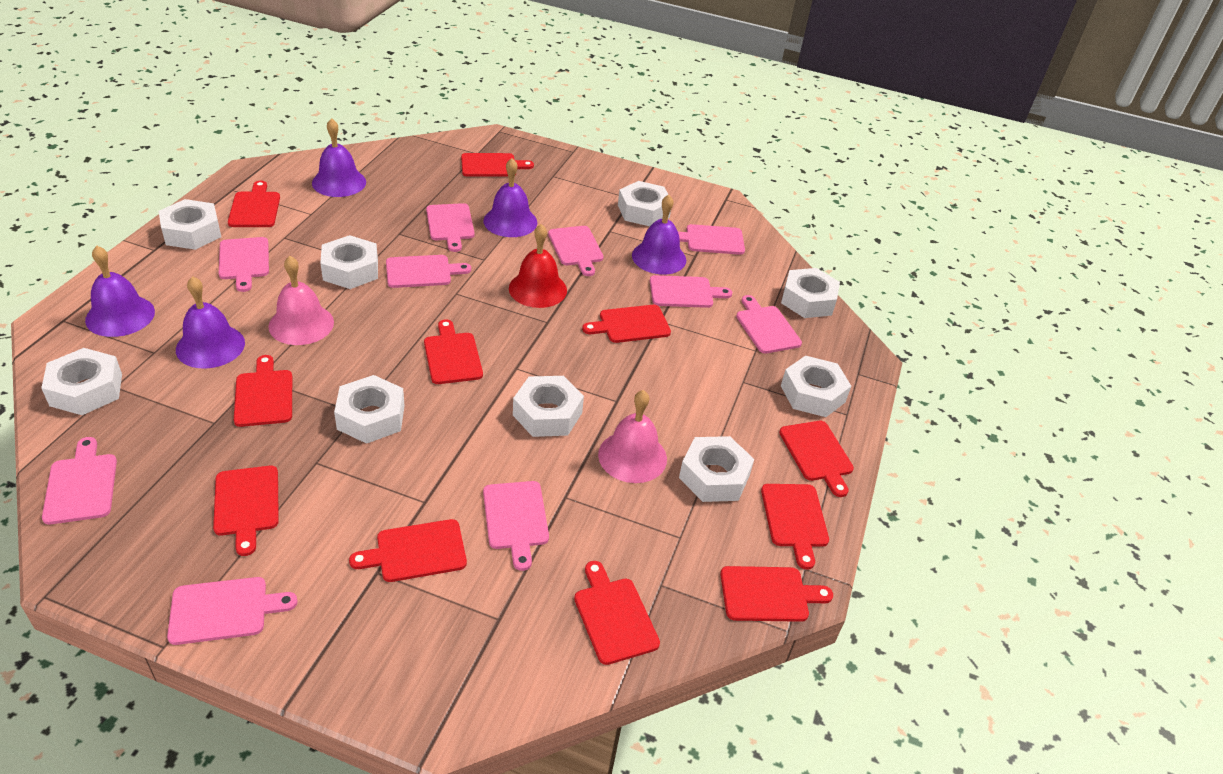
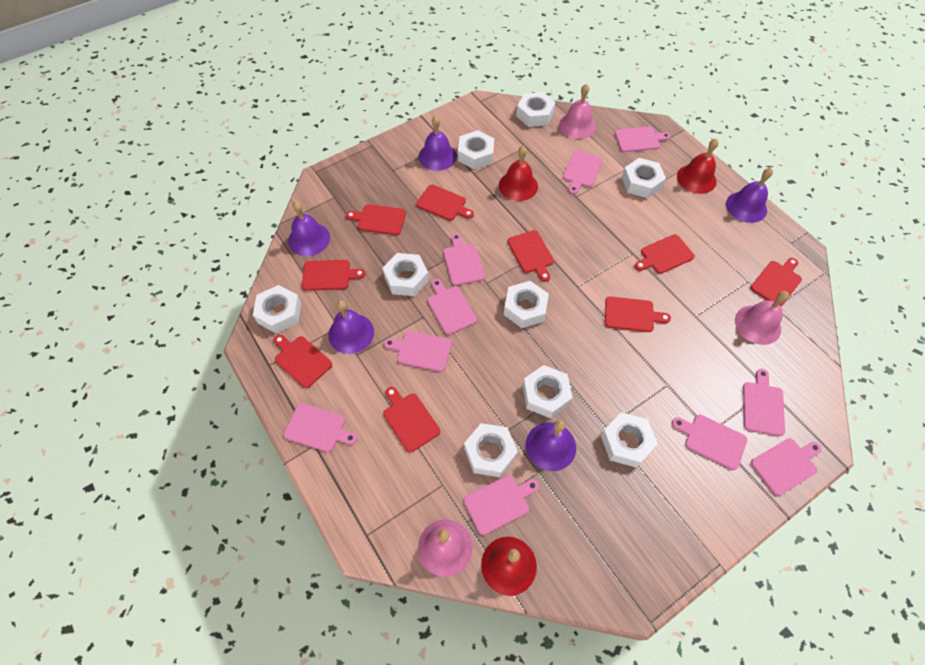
pink bell: [268,256,334,345] [598,390,667,483] = 2 -> [418,519,473,577] [559,84,596,139] [735,291,789,345] = 3
red bell: [509,224,567,308] = 1 -> [481,537,537,596] [499,146,538,201] [677,138,719,194] = 3
red cutting board: [213,466,279,556] [228,181,280,227] [234,355,292,427] [349,519,467,582] [424,319,483,384] [461,153,534,177] [574,561,660,665] [582,305,671,343] [720,566,833,622] [761,484,829,570] [779,421,854,497] = 11 -> [274,335,332,388] [302,260,366,291] [346,204,406,235] [383,387,440,452] [416,185,474,221] [508,230,554,282] [605,296,671,332] [635,234,695,274] [750,258,802,306] = 9

